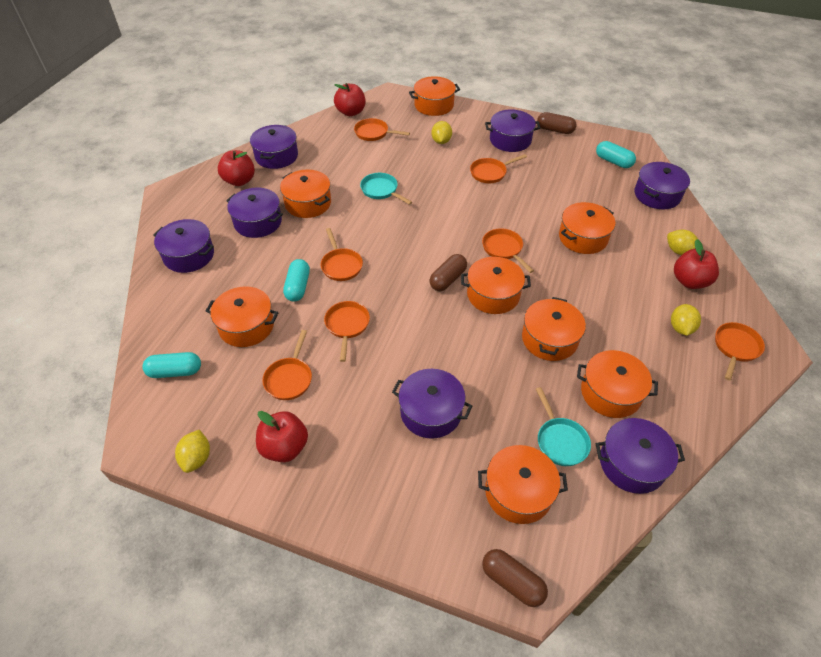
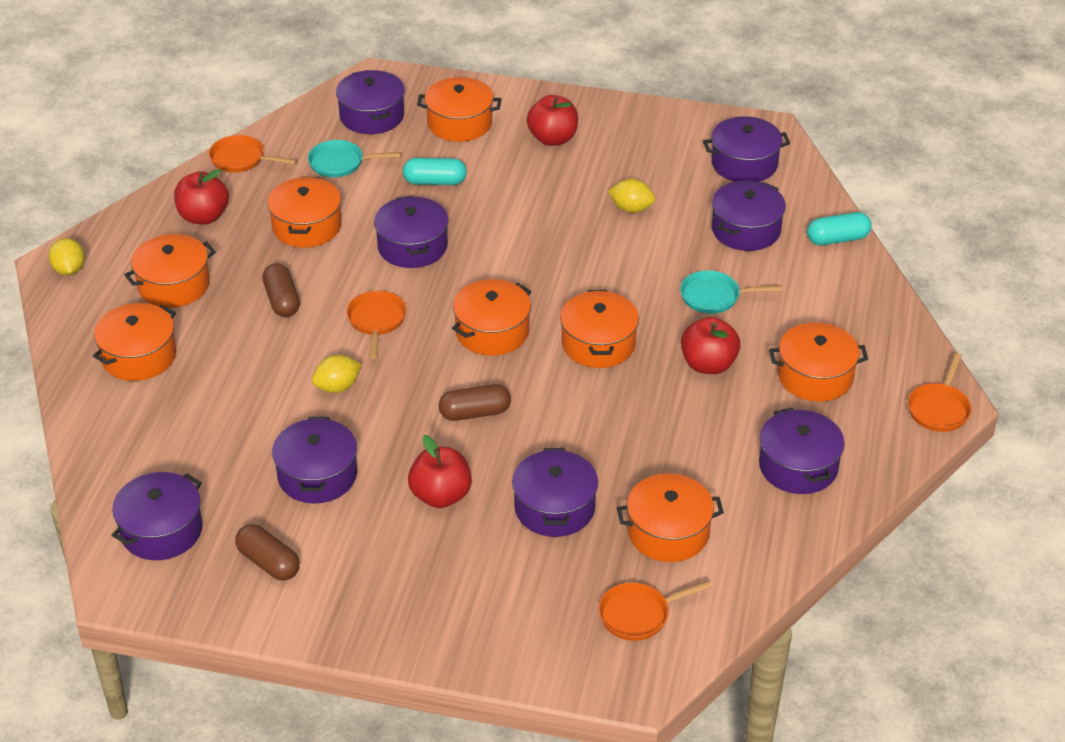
orange pan: [262,330,312,400] [321,228,363,281] [324,301,370,362] [354,118,410,141] [470,154,527,183] [482,228,534,273] [715,322,765,381] = 7 -> [209,135,297,173] [346,291,407,359] [598,581,712,641] [908,353,972,432] = 4
purple pot: [153,219,214,273] [226,188,283,238] [250,125,298,169] [392,369,472,439] [485,109,540,152] [596,418,685,494] [635,162,690,209] = 7 -> [112,472,203,560] [272,417,357,504] [336,70,405,134] [374,196,449,268] [512,448,598,537] [703,116,790,182] [712,180,786,251] [759,408,845,494] = 8
turquoise capsule: [142,352,201,378] [283,259,310,302] [596,141,636,168] = 3 -> [403,158,467,185] [807,212,872,245] = 2
yellow lemon: [175,430,210,473] [431,121,452,144] [667,230,698,255] [671,304,701,336] = 4 -> [49,238,85,276] [312,355,362,393] [608,179,655,213] = 3

